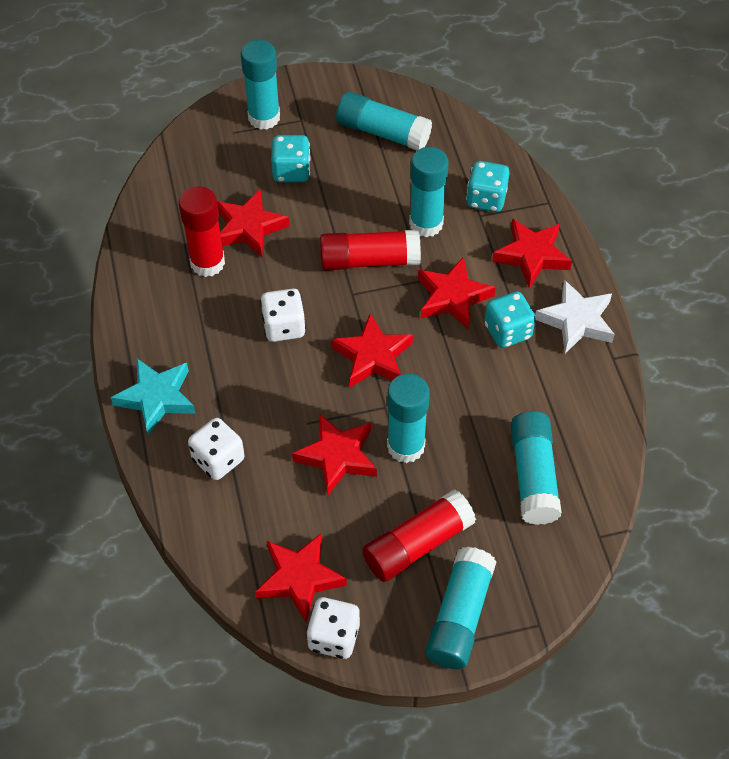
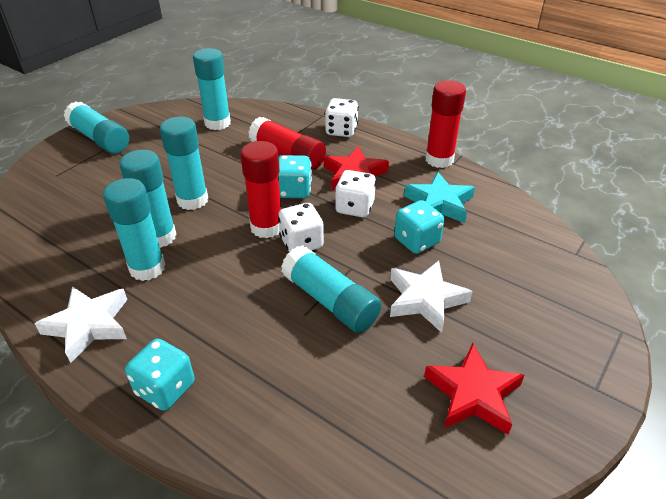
red star: [217,189,290,257] [256,533,347,622] [292,414,377,495] [331,314,413,387] [418,257,496,329] [492,219,572,288] = 6 -> [324,147,389,190] [424,343,524,434] = 2
white star: [535,280,615,353] = 1 -> [34,286,127,363] [390,261,473,333] = 2

